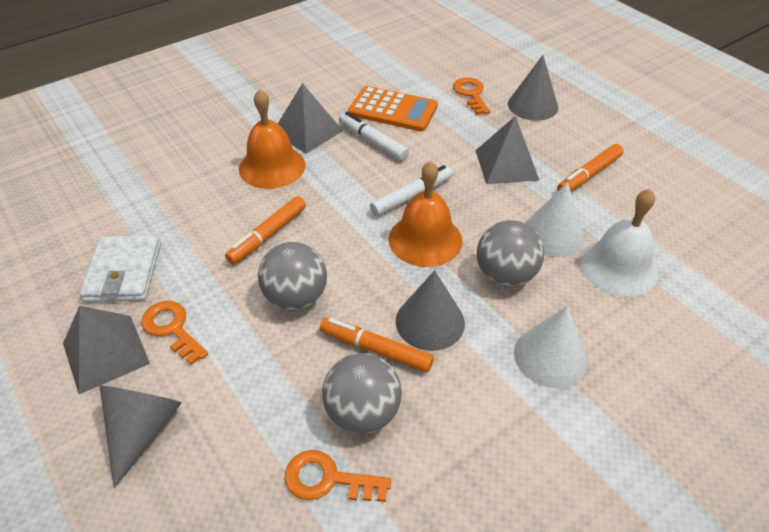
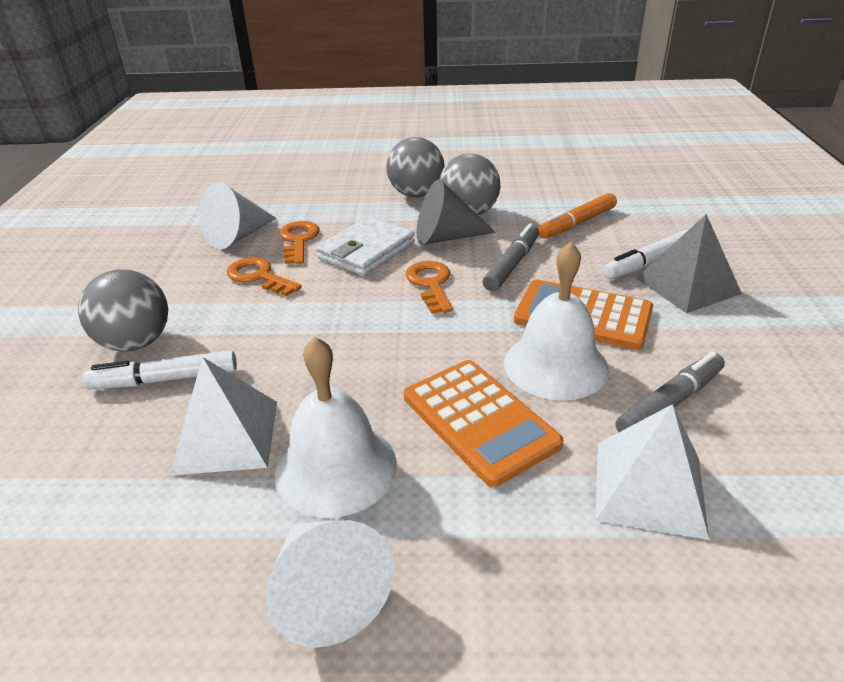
grey cone: [100,386,182,488] [396,270,465,351] [508,55,558,121] = 3 -> [417,179,495,245] = 1
grey marker: none = 0 -> [483,223,539,291] [616,352,725,432] = 2
grey pyramid: [63,306,150,394] [278,83,343,154] [475,116,540,184] = 3 -> [636,214,742,313] = 1
orange bell: [239,89,305,189] [389,161,462,267] = 2 -> none = 0
orange calculator: [348,86,438,131] = 1 -> [404,360,563,487] [514,280,653,350] = 2
orange marker: [225,196,306,264] [320,317,434,372] [557,144,624,191] = 3 -> [538,193,617,239] = 1
white bell: [580,189,659,297] = 1 -> [275,337,397,518] [504,242,609,401] = 2
white pyramid: none = 0 -> [169,357,277,476] [595,404,709,540] = 2

